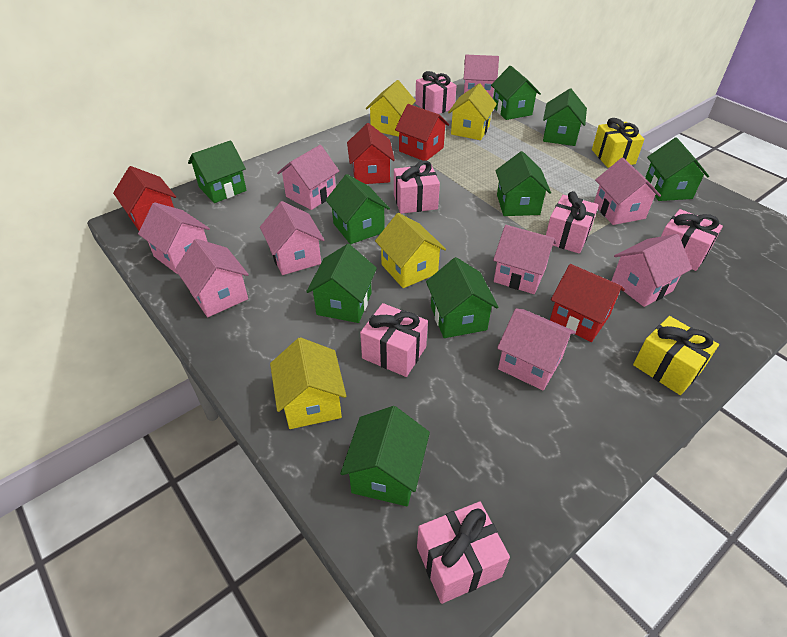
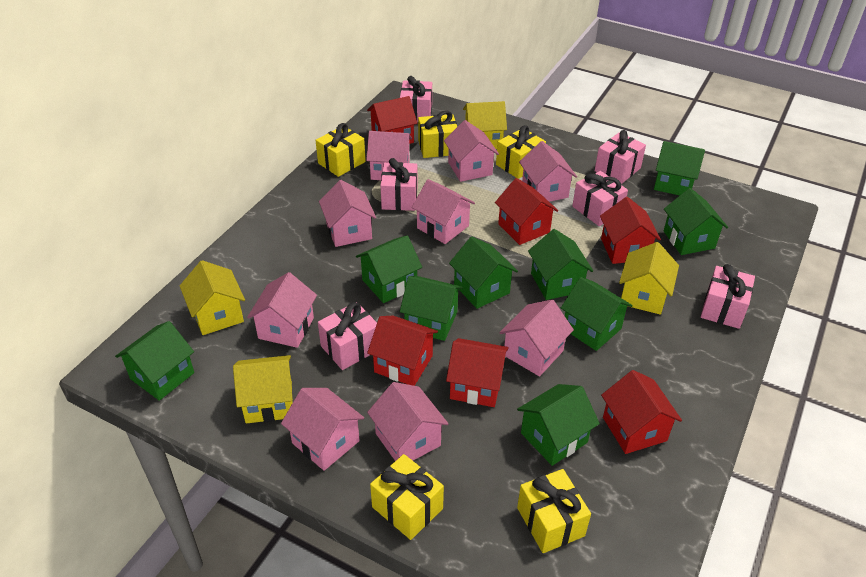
red house: [113,166,176,230] [347,123,395,184] [395,104,449,161] [550,264,625,342] = 4 -> [367,96,418,144] [367,316,438,386] [446,338,509,407] [495,178,559,245] [600,197,661,264] [601,370,682,454] = 6
yellow gift: [592,118,644,168] [633,316,719,395] = 2 -> [316,123,366,177] [370,454,444,540] [418,111,457,158] [496,125,546,179] [517,469,591,553] = 5

